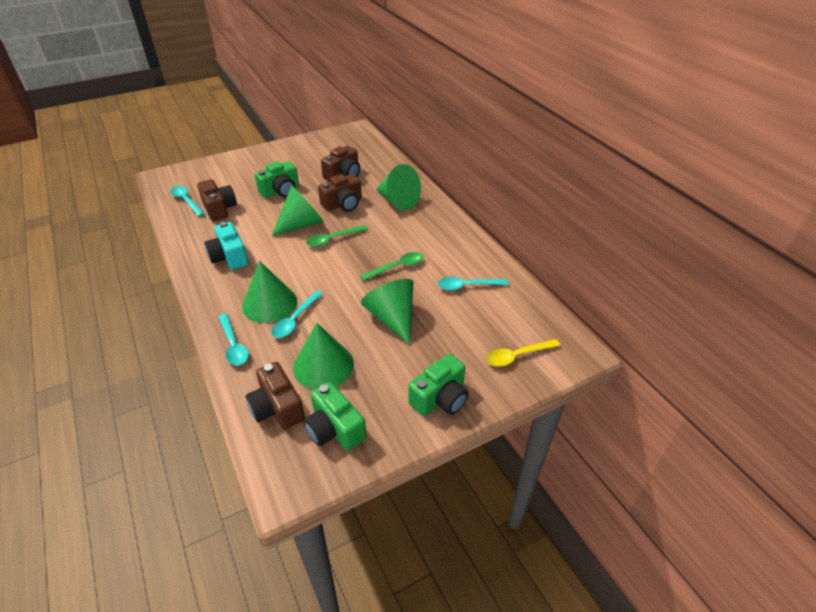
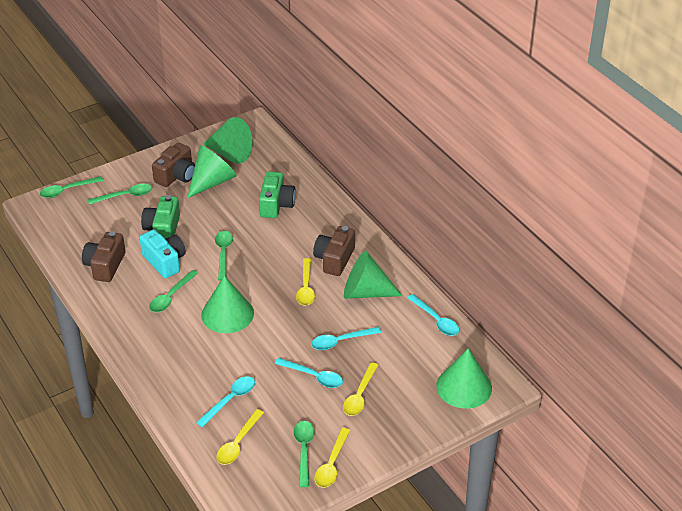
brown camera: [197,179,237,222] [245,362,305,429] [318,174,362,212] [321,146,360,181] = 4 -> [82,231,126,282] [152,143,195,187] [313,226,355,276] = 3
green camera: [255,161,299,198] [304,382,366,451] [408,354,469,416] = 3 -> [141,195,180,239] [259,172,296,218] = 2
green spoon: [306,225,368,247] [360,252,424,281] = 2 -> [40,176,103,198] [88,184,152,205] [149,270,198,312] [215,231,233,281] [293,421,315,487] = 5
yellow spoon: [486,339,560,366] = 1 -> [216,409,264,465] [296,258,315,306] [315,428,350,488] [343,362,378,416] = 4

